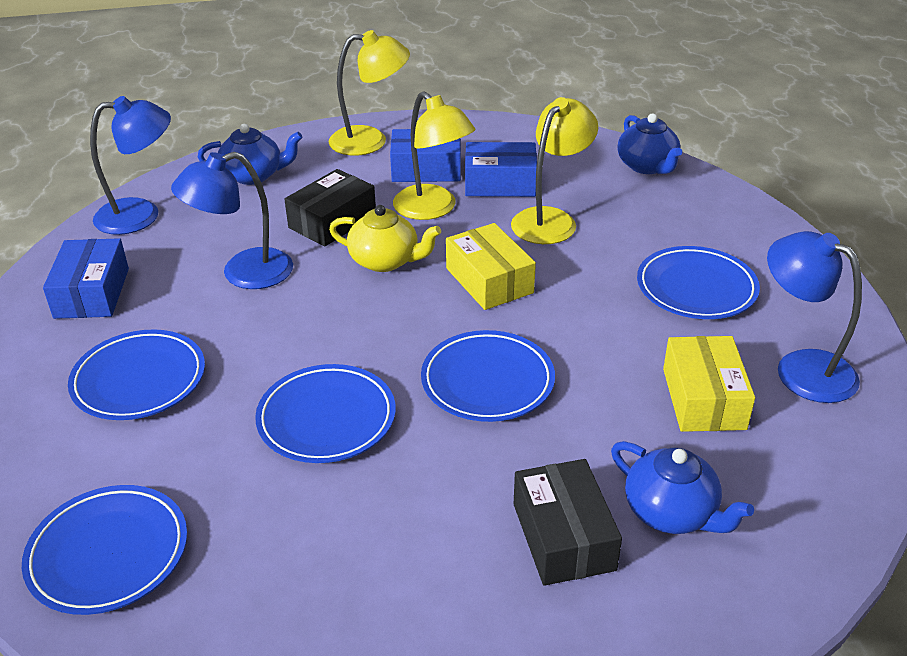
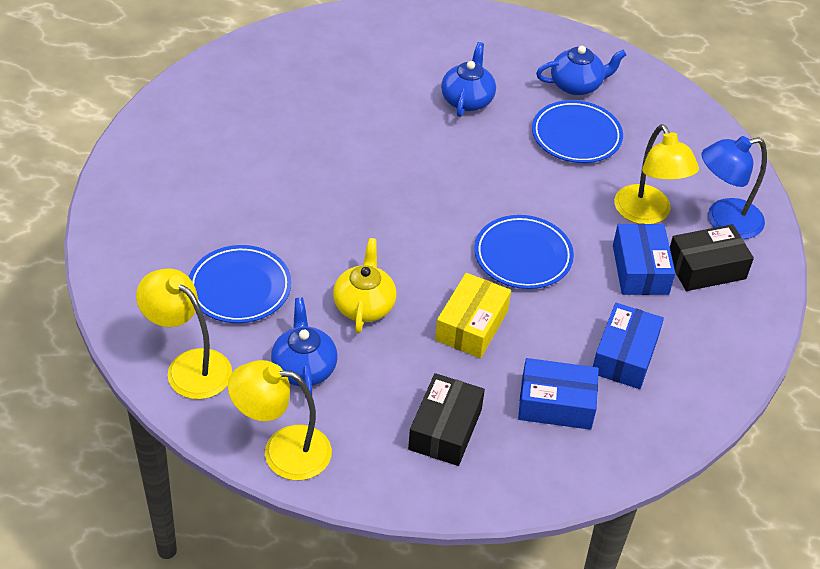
blue lamp: [90,96,171,235] [171,152,293,289] [767,231,862,403] = 3 -> [701,136,767,239] = 1
blue plate: [22,485,187,615] [68,329,205,420] [255,364,396,463] [421,330,555,422] [637,246,760,319] = 5 -> [189,245,291,323] [474,215,574,289] [532,100,623,163] = 3
yellow box: [446,223,536,310] [663,336,755,432] = 2 -> [435,273,511,359] = 1

